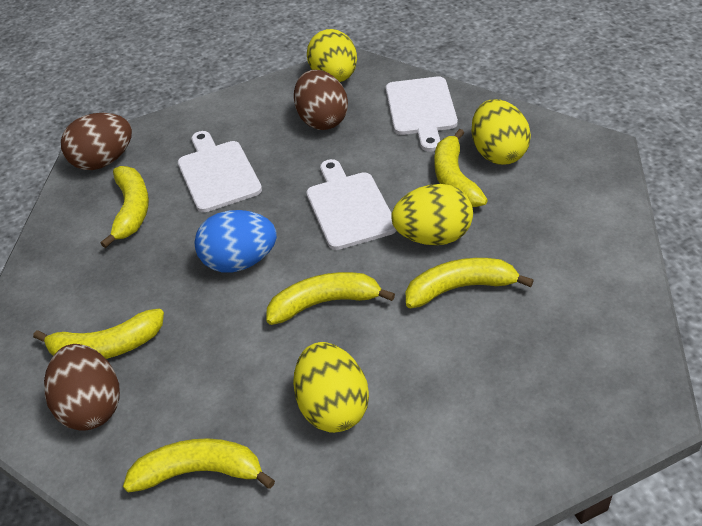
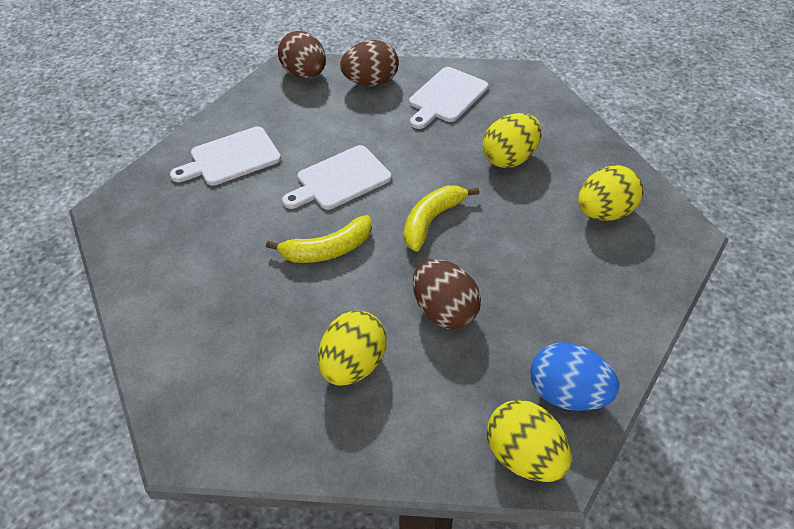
yellow banana: [33,308,164,359] [100,166,149,248] [123,438,275,493] [266,272,395,325] [406,258,534,308] [434,129,488,207] = 6 -> [266,215,372,263] [404,186,479,252] = 2

